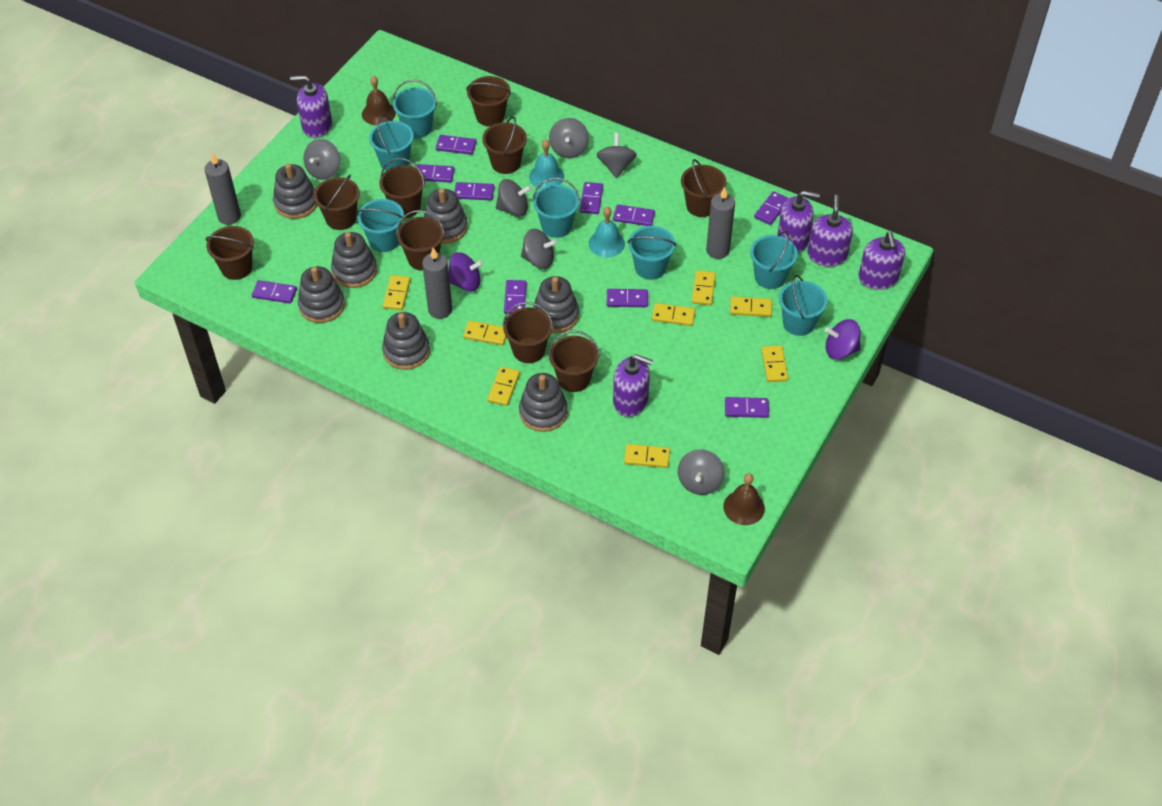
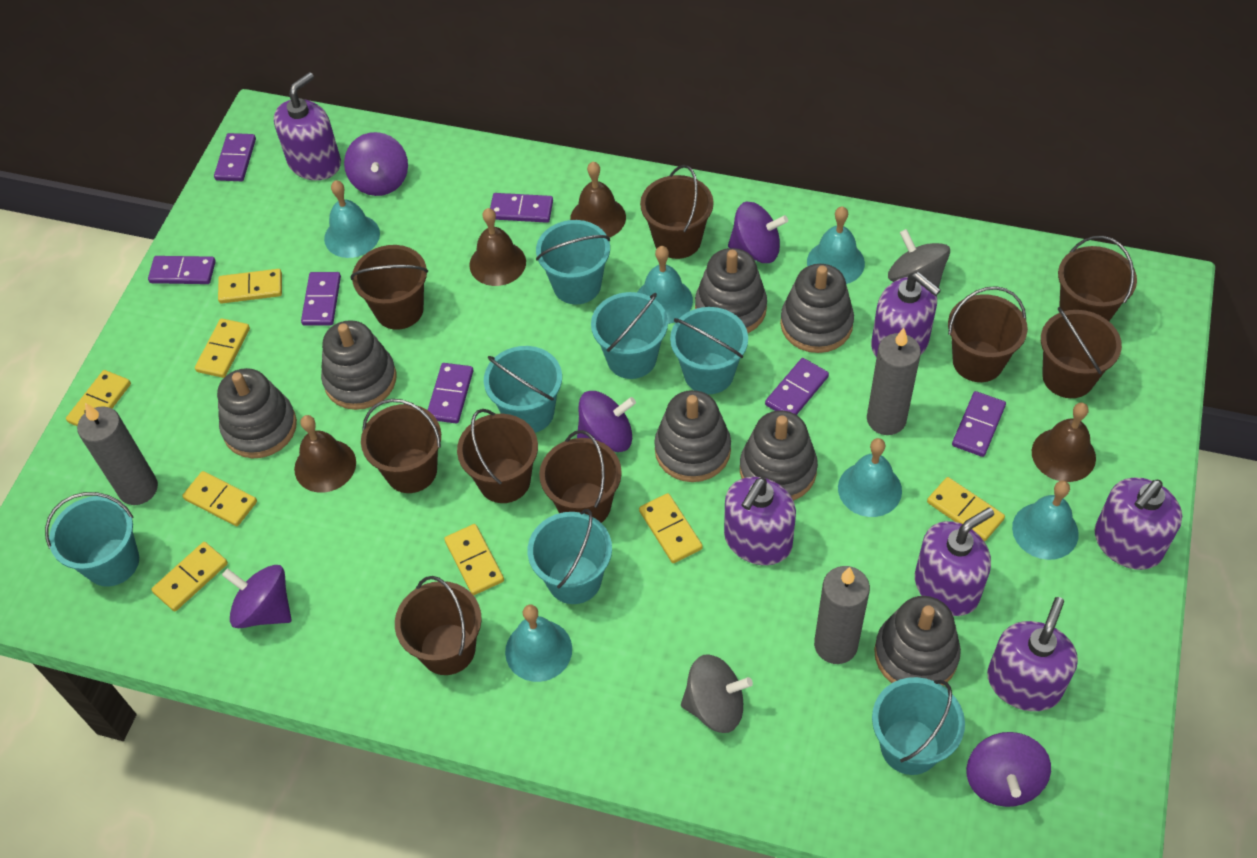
brown bell: [362,76,396,126] [723,473,765,525] = 2 -> [294,415,356,493] [469,208,526,286] [570,162,626,237] [1032,403,1096,482] = 4
grey spinning top: [303,139,340,180] [496,179,531,216] [521,229,557,269] [549,118,589,158] [596,133,637,178] [678,449,725,495] = 6 -> [681,655,753,733] [888,229,950,288] = 2
purple domino: [252,280,297,304] [416,164,454,183] [436,135,476,155] [454,182,494,200] [504,280,527,314] [580,182,603,214] [607,289,648,307] [613,205,655,226] [725,397,769,418] [754,191,789,225] = 10 -> [148,256,216,284] [214,133,256,181] [301,272,341,326] [428,363,473,424] [490,193,553,223] [765,358,829,415] [952,391,1006,457] = 7
purple soap dispenser: [290,75,332,138] [613,354,653,417] [777,190,820,253] [807,195,853,267] [858,232,905,290] = 5 -> [274,72,341,180] [724,477,796,565] [871,272,941,358] [915,507,994,616] [987,597,1078,711] [1095,478,1182,570] = 6
purple spinning top: [449,252,483,292] [825,319,861,360] = 2 -> [222,565,291,628] [344,132,408,196] [577,391,636,452] [728,202,788,263] [966,732,1051,807] = 5
turquoise bell: [529,139,564,189] [588,207,625,258] = 2 -> [324,180,380,258] [505,605,572,682] [637,246,693,324] [807,206,865,284] [838,438,902,517] [1012,480,1079,560] = 6

